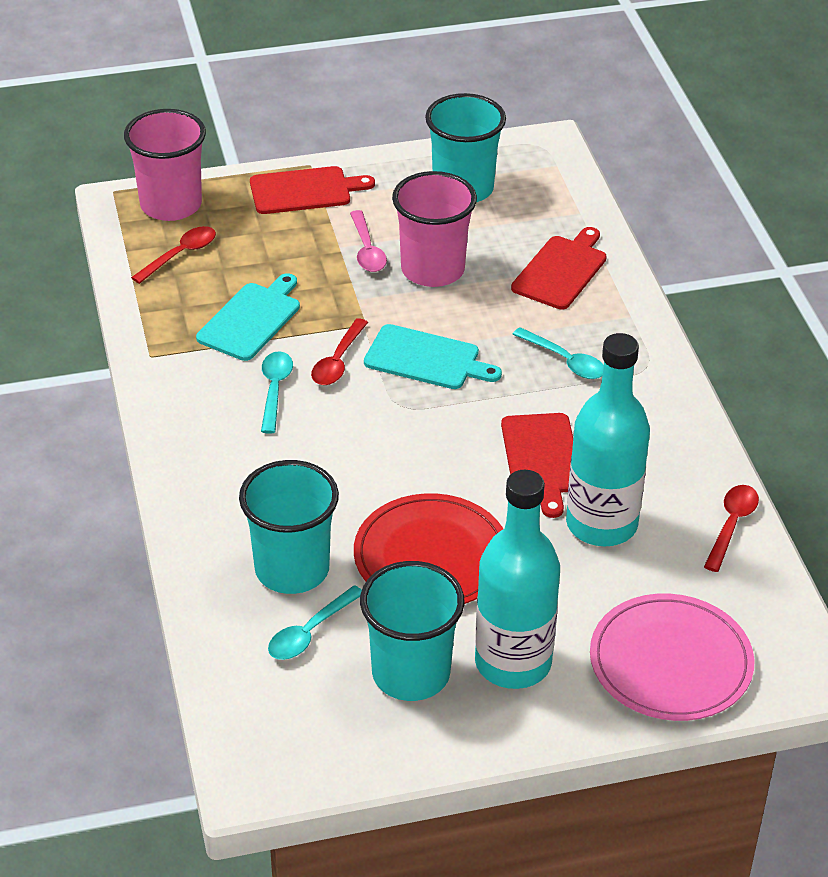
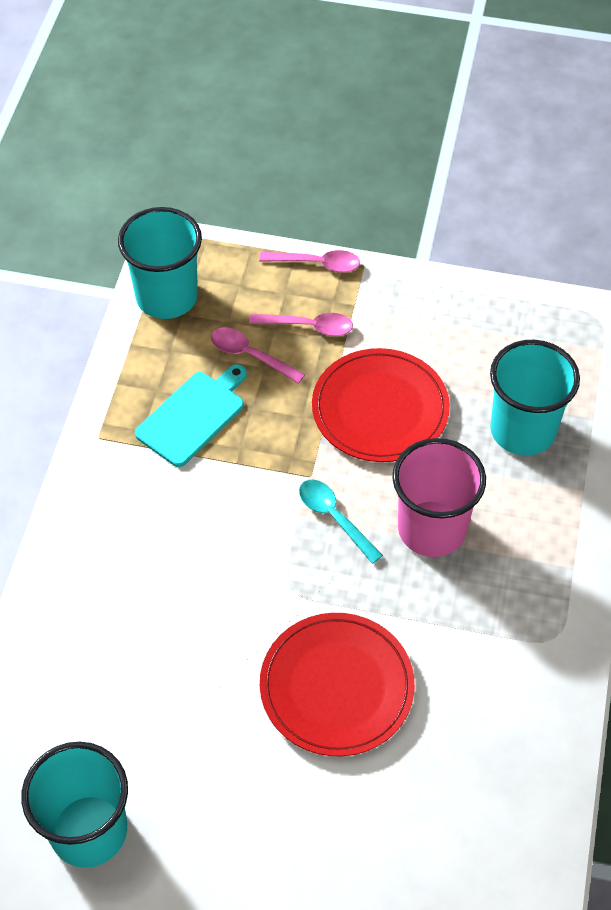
pink cup: [124,109,206,221] [392,171,477,287] = 2 -> [392,438,486,557] = 1
pink plate: [590,594,754,721] = 1 -> none = 0
pink spoon: [350,210,387,272] = 1 -> [211,327,305,384] [249,313,353,336] [259,250,360,273] = 3
red cutting board: [250,166,375,214] [501,413,573,518] [511,227,607,310] = 3 -> none = 0
red plate: [354,493,503,604] = 1 -> [260,613,415,756] [312,348,450,462] = 2
red spoon: [131,226,216,284] [311,318,368,385] [704,485,759,572] = 3 -> none = 0
turquoise bottle: [475,470,560,689] [566,333,650,546] = 2 -> none = 0
turquoise cutting board: [196,273,300,361] [364,324,502,389] = 2 -> [135,364,247,467] = 1
turquoise spoon: [261,351,293,434] [268,585,362,660] [512,327,604,379] = 3 -> [299,480,383,564] = 1

